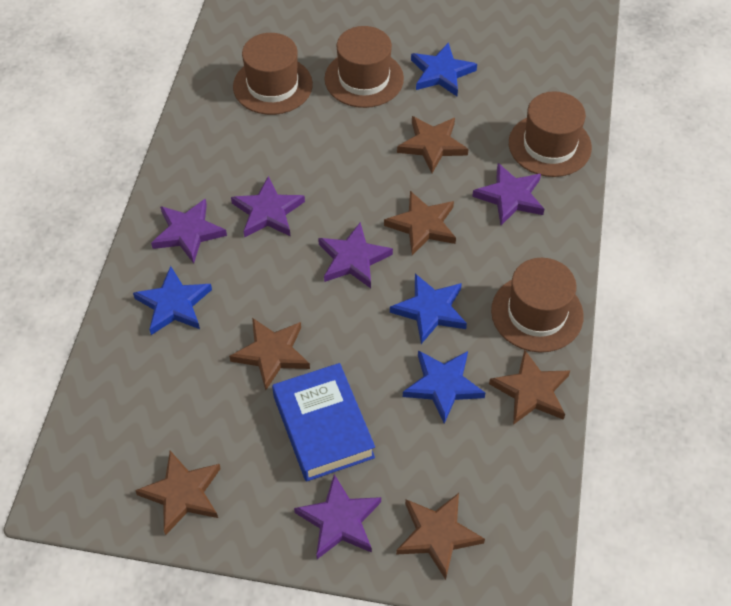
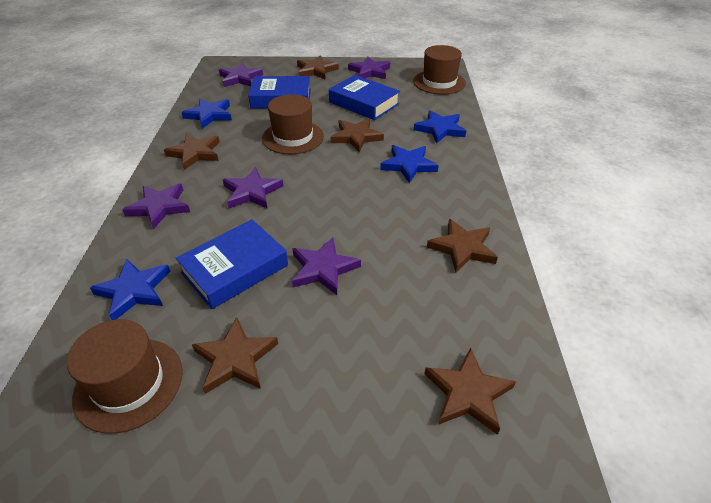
blue book: [272,363,375,482] = 1 -> [176,219,288,309] [248,76,311,109] [329,75,400,120] = 3
brown hat: [233,33,313,115] [324,26,404,108] [491,258,584,352] [509,91,592,177] = 4 -> [67,319,183,434] [262,94,324,154] [413,45,466,95] = 3

